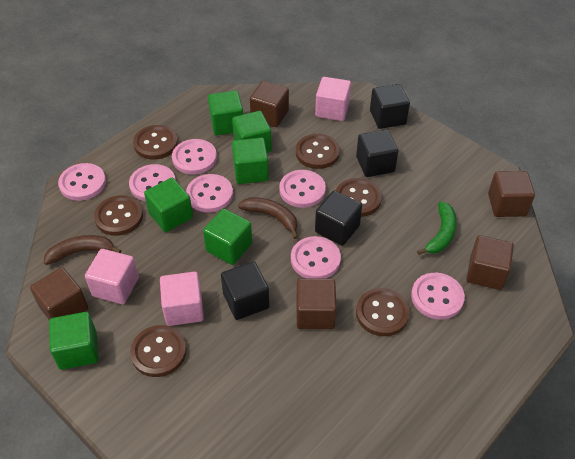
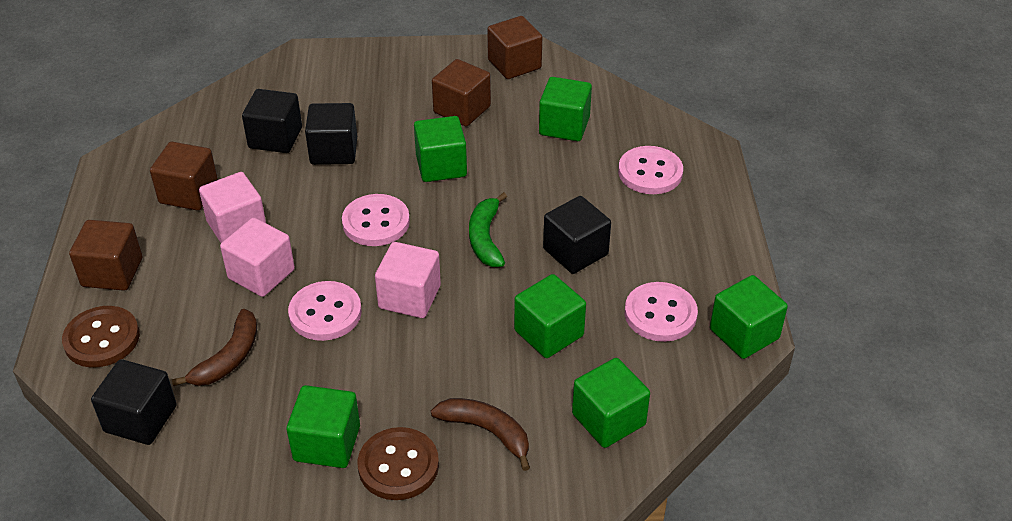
brown button: [94,195,143,236] [130,325,186,377] [133,125,178,159] [296,134,340,169] [336,178,382,217] [356,288,410,336] = 6 -> [62,306,140,367] [358,427,439,500] = 2
brown cube: [30,267,88,320] [250,81,289,127] [297,278,337,329] [466,235,514,290] [488,171,535,217] = 5 -> [69,220,143,291] [150,142,218,211] [432,59,491,127] [487,16,542,79] = 4
pink button: [58,163,106,201] [129,164,176,201] [172,139,217,175] [186,174,233,212] [279,170,326,208] [291,236,341,279] [411,273,465,320] = 7 -> [288,281,362,341] [342,194,410,246] [618,146,683,194] [625,282,698,342] = 4

